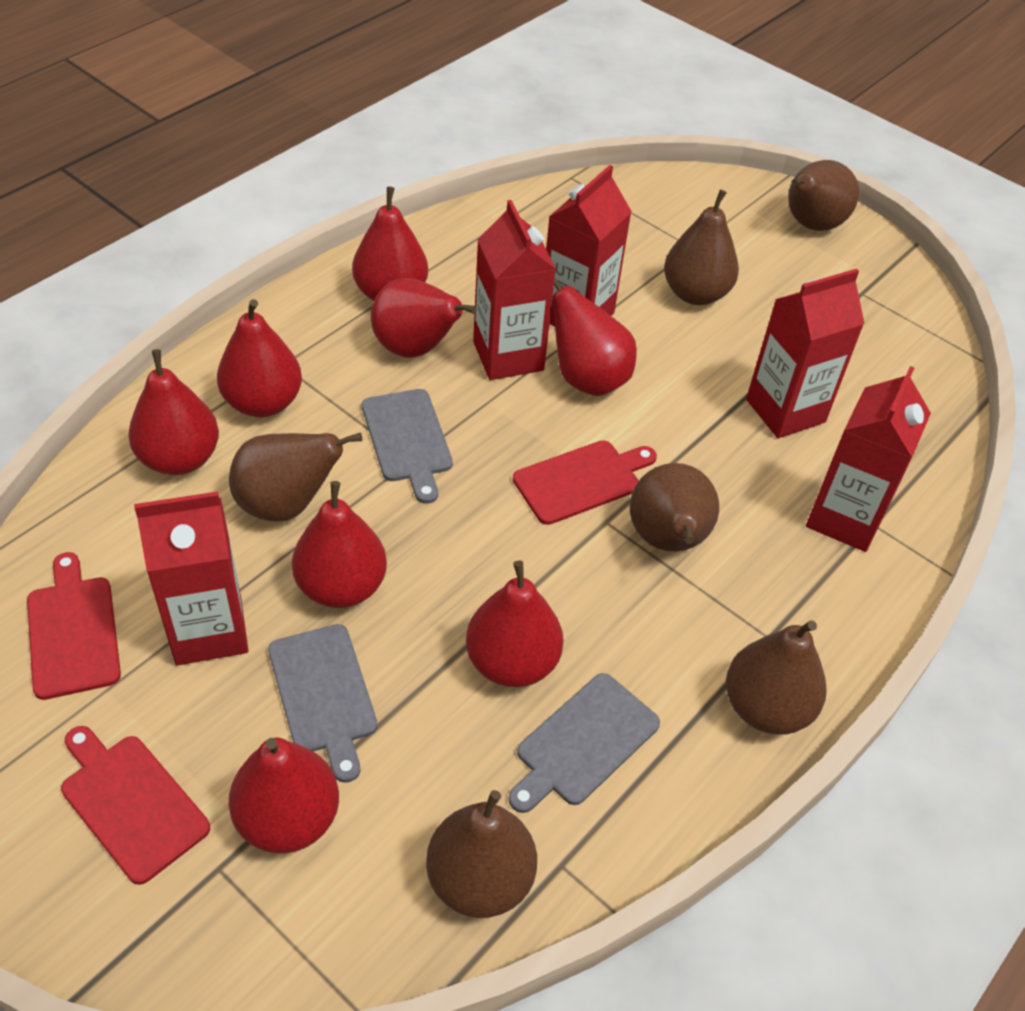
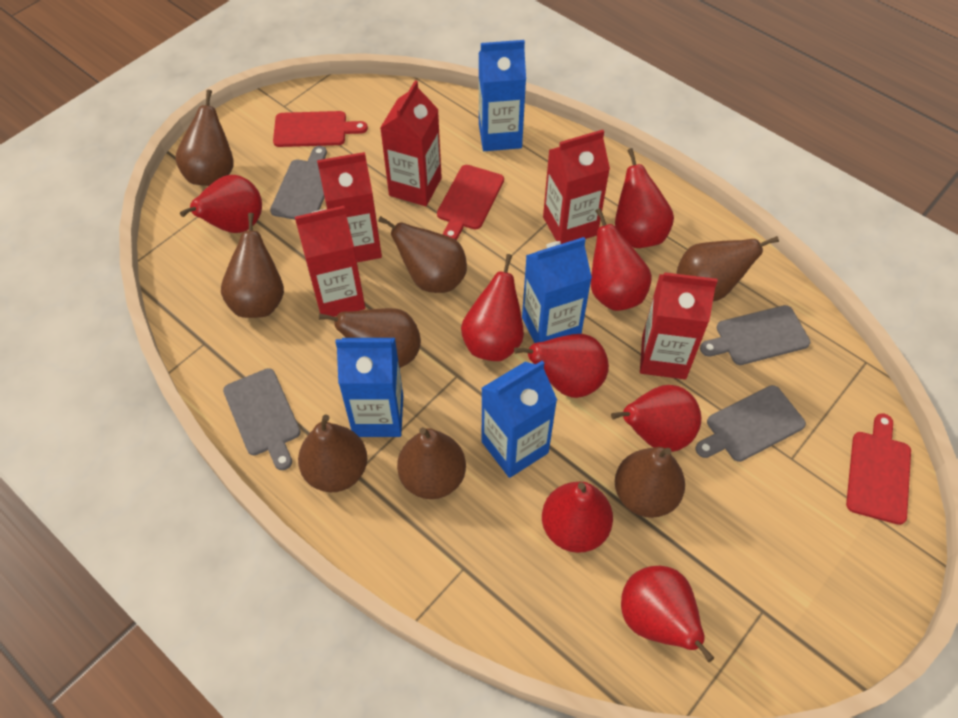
blue carton: none = 0 -> [336,338,403,437] [479,40,526,151] [482,361,557,478] [522,237,592,343] = 4
brown pear: [229,433,362,522] [426,790,537,918] [630,463,719,552] [664,189,739,305] [726,620,827,735] [788,160,859,231] = 6 -> [175,90,234,186] [221,213,284,318] [298,414,367,492] [319,308,421,368] [378,216,467,293] [397,427,466,499] [615,447,685,518] [677,236,779,301] = 8
grey cutting board: [268,624,377,783] [362,389,453,504] [508,673,660,813] = 3 -> [223,368,300,470] [270,146,327,220] [695,385,806,462] [700,305,810,365] = 4

